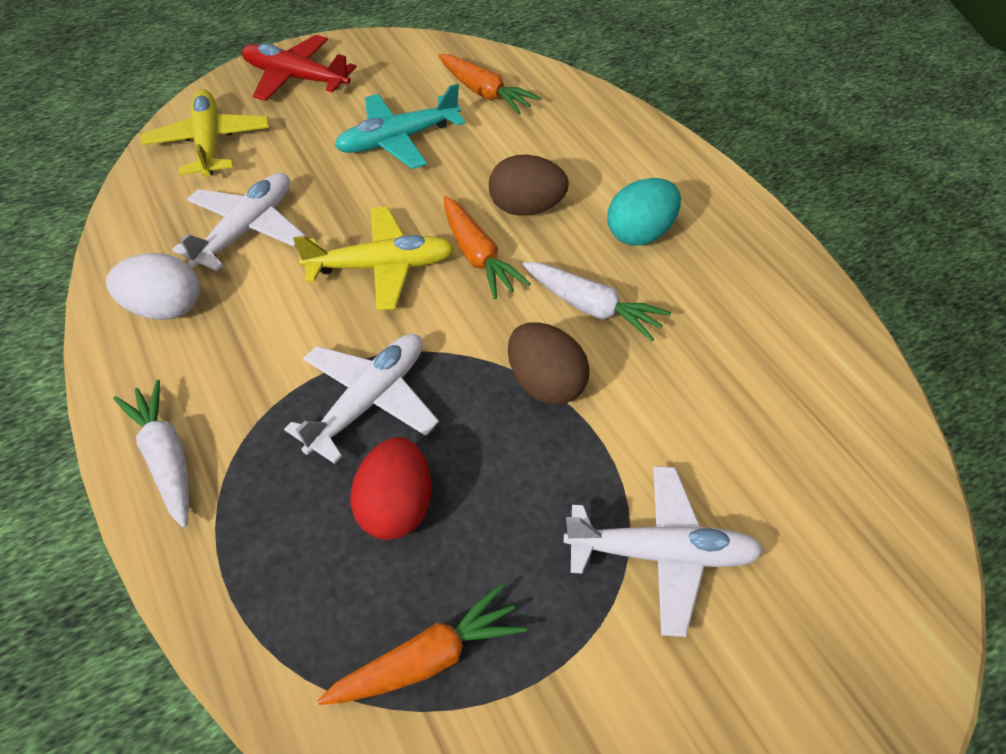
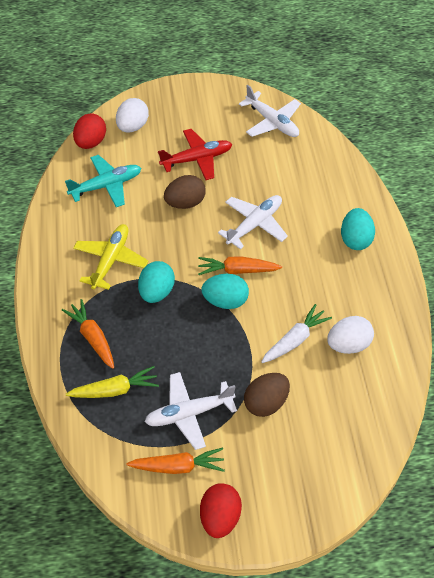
red egg: [350,437,431,540] = 1 -> [73,113,106,149] [200,483,242,538] = 2
turquoise egg: [607,178,681,246] = 1 -> [138,261,175,303] [201,274,249,309] [341,208,375,250] = 3
white carrot: [113,379,189,528] [523,262,671,341] = 2 -> [261,304,332,363] = 1
white egg: [106,253,200,320] = 1 -> [116,98,149,133] [327,316,374,354] = 2
yellow carrot: none = 0 -> [66,366,159,398] = 1
yellow plane: [141,89,269,177] [293,207,455,311] = 2 -> [73,224,148,290] = 1

